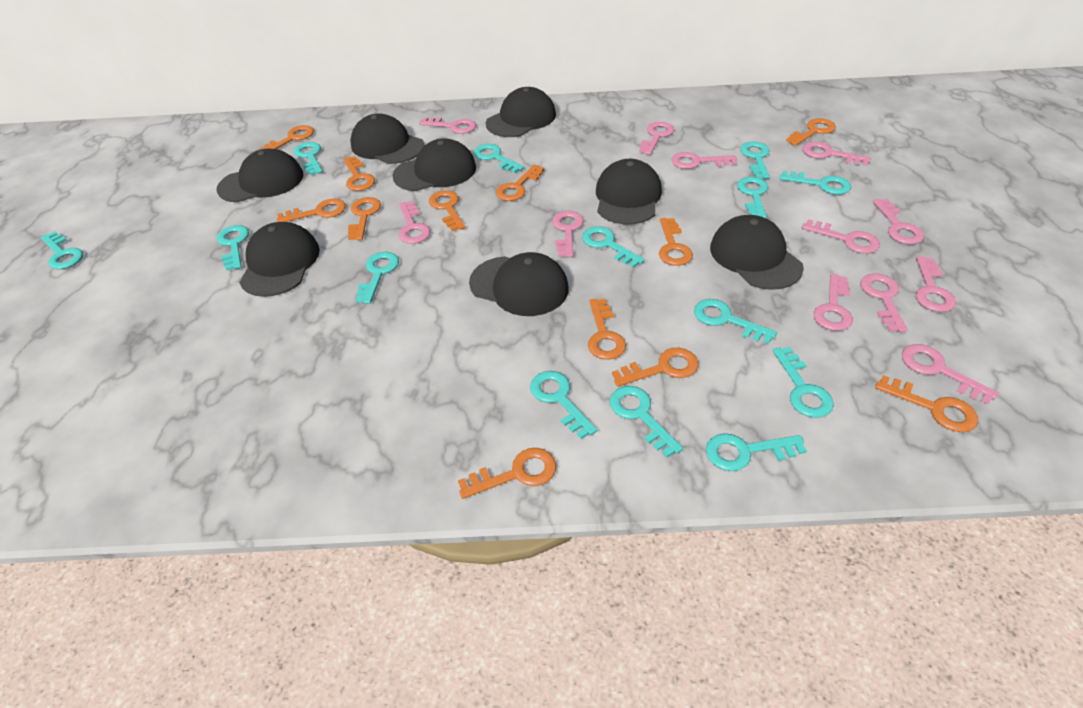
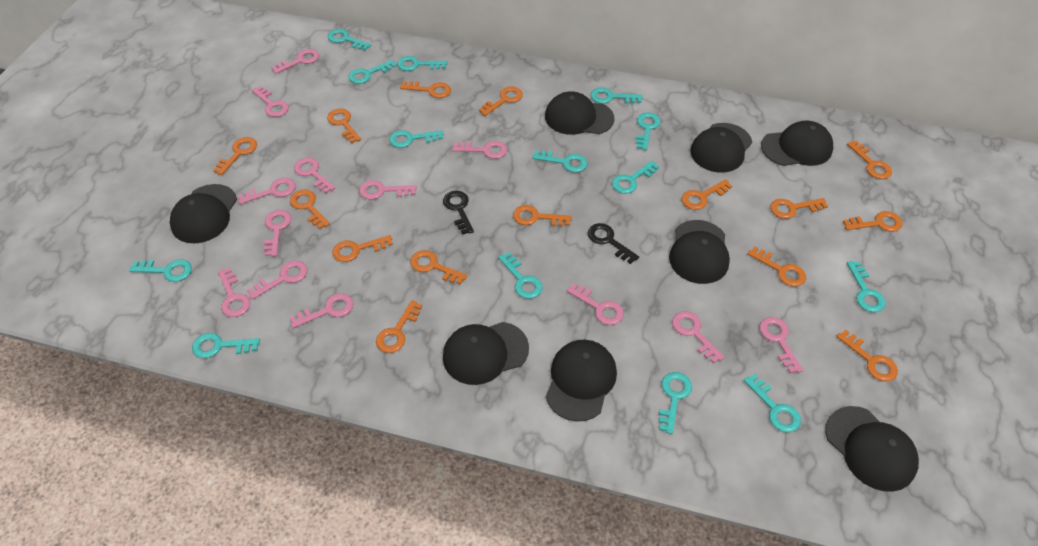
black key: none = 0 -> [443,191,474,235] [588,223,639,264] = 2
orange key: [259,125,314,150] [276,199,346,222] [343,156,375,191] [348,197,381,240] [429,190,465,231] [458,448,556,499] [496,164,544,201] [588,299,626,360] [612,348,698,387] [659,218,693,266] [786,118,836,146] [875,375,978,432] = 12 -> [213,137,257,175] [290,189,330,229] [327,108,361,143] [332,235,393,262] [376,300,422,353] [400,81,451,98] [410,250,467,285] [479,86,523,116] [513,205,572,226] [682,179,732,210] [747,246,806,287] [770,198,828,219] [836,330,898,382] [843,211,902,232] [847,141,892,179] = 15
pink key: [399,201,430,244] [419,117,476,134] [552,211,584,257] [639,122,674,155] [671,152,737,169] [802,219,880,254] [803,142,871,166] [813,274,853,331] [861,274,908,332] [873,199,924,244] [902,344,999,404] [916,256,956,312] = 12 -> [218,268,250,317] [238,178,296,204] [247,261,308,300] [252,86,289,117] [264,210,291,257] [271,49,319,74] [290,293,354,328] [294,158,335,193] [359,180,417,200] [452,141,507,159] [566,283,624,325] [672,311,724,364] [759,317,803,373] = 13

